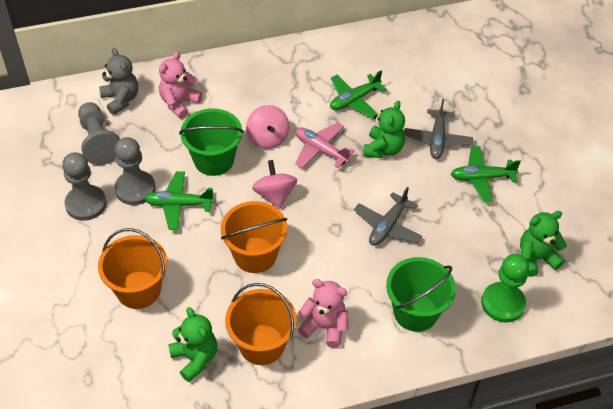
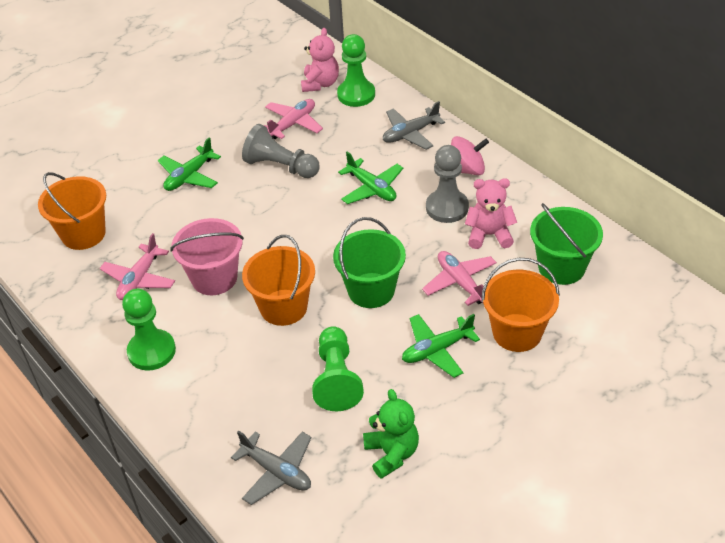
green pawn: [481,254,529,322] = 1 -> [122,289,176,371] [312,326,364,411] [337,34,375,107] = 3
green teddy bear: [168,307,217,382] [363,101,405,158] [520,211,567,277] = 3 -> [363,389,419,479] = 1
grey pawn: [62,152,107,221] [78,102,120,165] [115,137,155,205] = 3 -> [242,124,320,178] [426,145,469,223] = 2
grey teddy bear: [99,48,138,115] = 1 -> none = 0
pink bucket: none = 0 -> [170,218,244,295] = 1
pink plane: [295,122,355,168] = 1 -> [100,233,175,300] [264,99,323,139] [422,251,497,306] = 3
pink spinning top: [246,105,289,149] [252,160,297,210] = 2 -> [451,136,489,175] = 1

